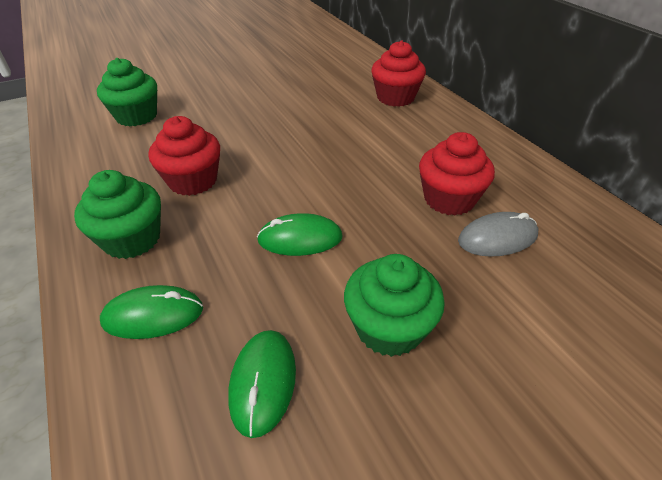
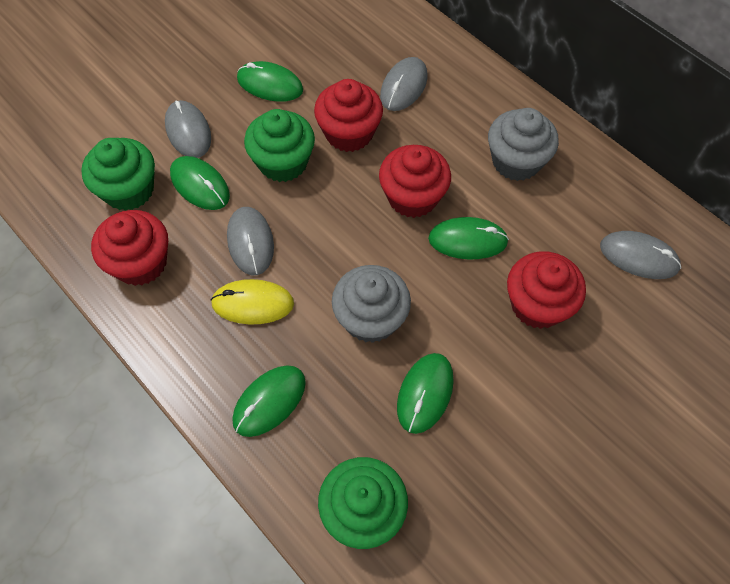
green mouse: [100,285,203,339] [228,330,296,438] [257,213,343,256] = 3 -> [170,156,230,210] [232,365,306,437] [237,61,303,102] [397,353,454,434] [428,217,509,260] = 5
grey cupcake: none = 0 -> [332,265,411,343] [488,108,559,181] = 2
grey mouse: [458,212,538,257] = 1 -> [165,100,211,158] [227,207,274,275] [380,57,427,111] [600,231,681,279] = 4
red cupcake: [149,116,220,196] [371,40,426,107] [419,132,495,216] = 3 -> [91,210,169,286] [314,79,383,152] [379,145,451,218] [507,251,586,329] = 4
yellow mouse: none = 0 -> [210,279,294,325] = 1

